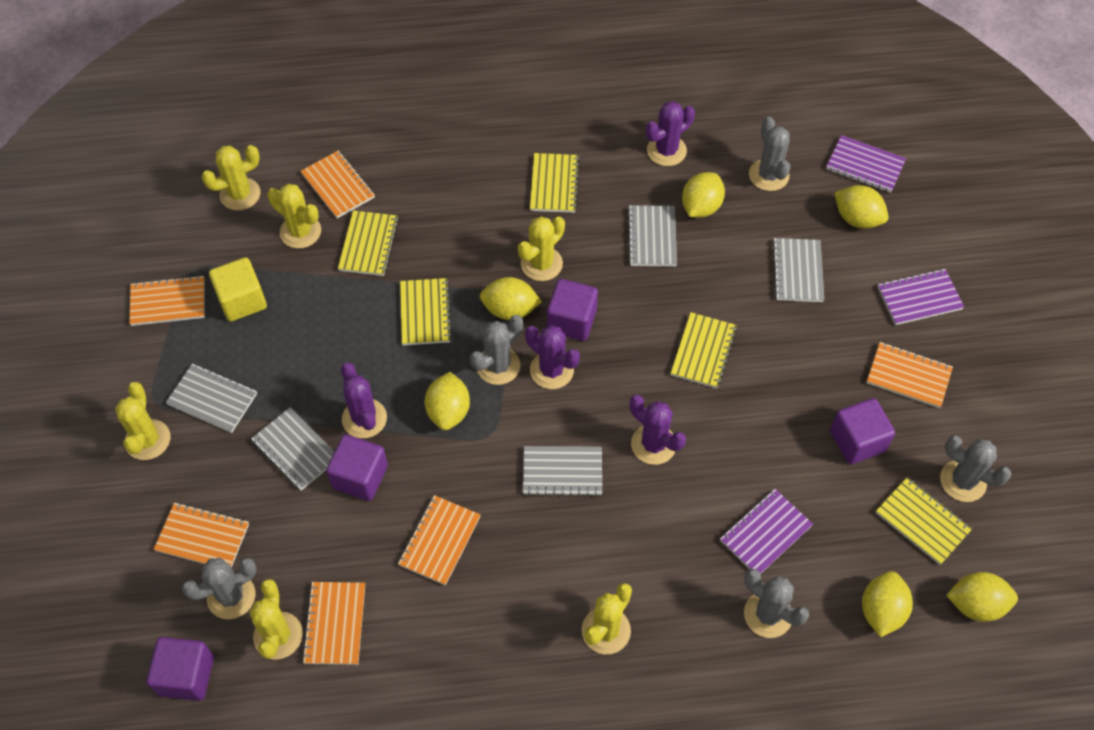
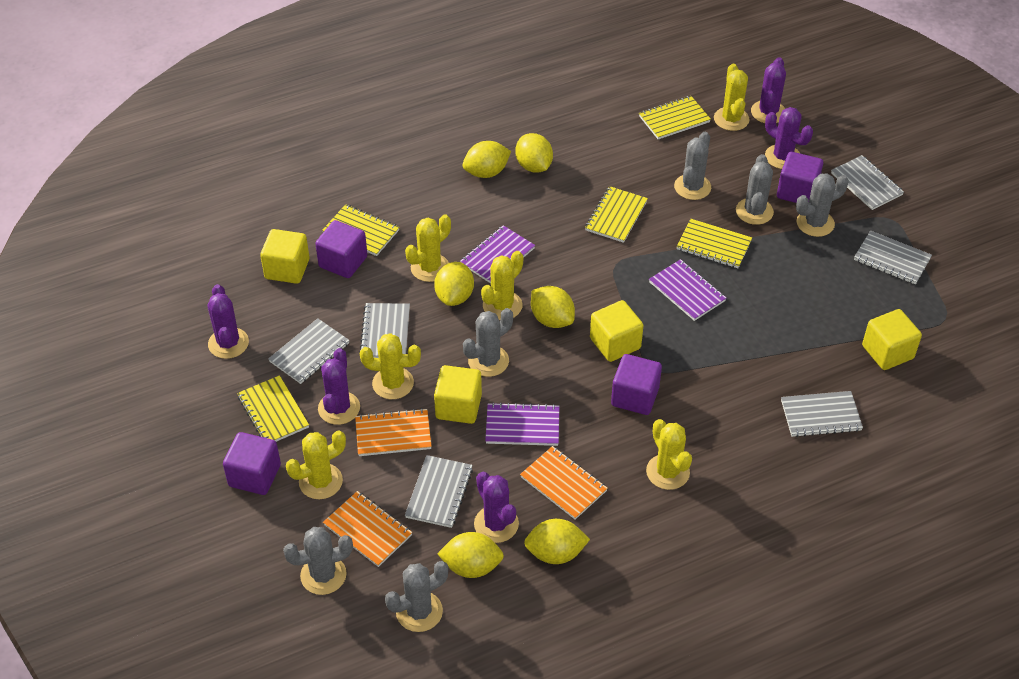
grey cactus: [182,558,257,619] [470,315,523,385] [744,569,809,638] [749,117,790,191] [940,435,1012,502] = 5 -> [283,527,353,595] [385,561,449,632] [463,308,513,377] [674,132,711,200] [736,154,774,225] [796,173,849,237] = 6
grey notebook: [165,364,257,433] [251,407,335,490] [523,446,602,496] [627,205,677,266] [772,238,824,302] = 5 -> [268,318,350,384] [359,303,410,358] [405,455,473,528] [781,391,863,437] [831,155,904,210] [854,231,932,285] = 6
orange notebook: [129,275,205,326] [153,503,249,568] [301,150,375,218] [302,582,365,665] [398,495,481,585] [867,342,953,408] = 6 -> [323,491,412,567] [355,408,432,456] [520,446,608,520] = 3
purple cactus: [341,362,387,438] [525,325,580,389] [630,395,686,465] [646,101,695,166] = 4 -> [208,284,249,359] [318,348,360,425] [474,472,519,543] [751,57,786,123] [765,107,813,169] = 5
yellow cube: [209,257,267,321] = 1 -> [260,229,310,284] [434,365,482,424] [590,300,644,362] [862,309,922,370] = 4

